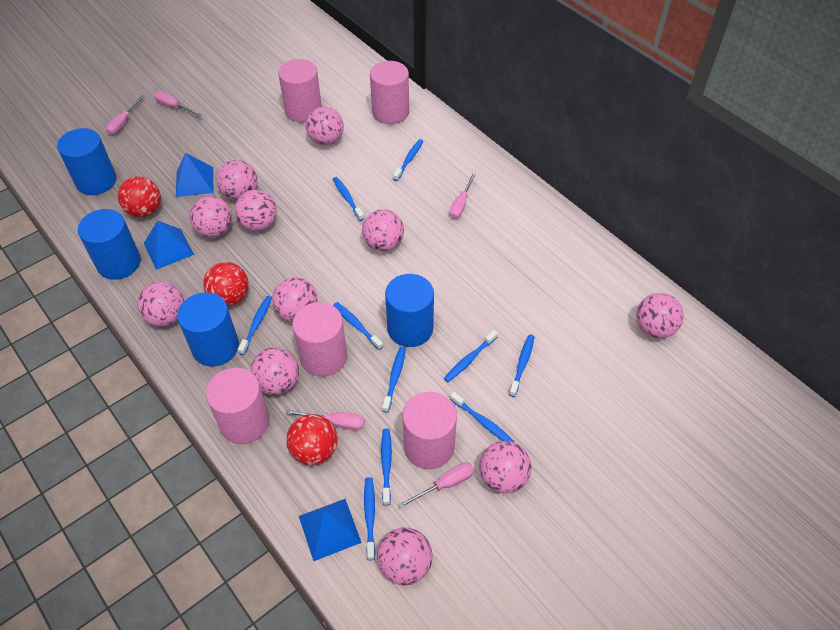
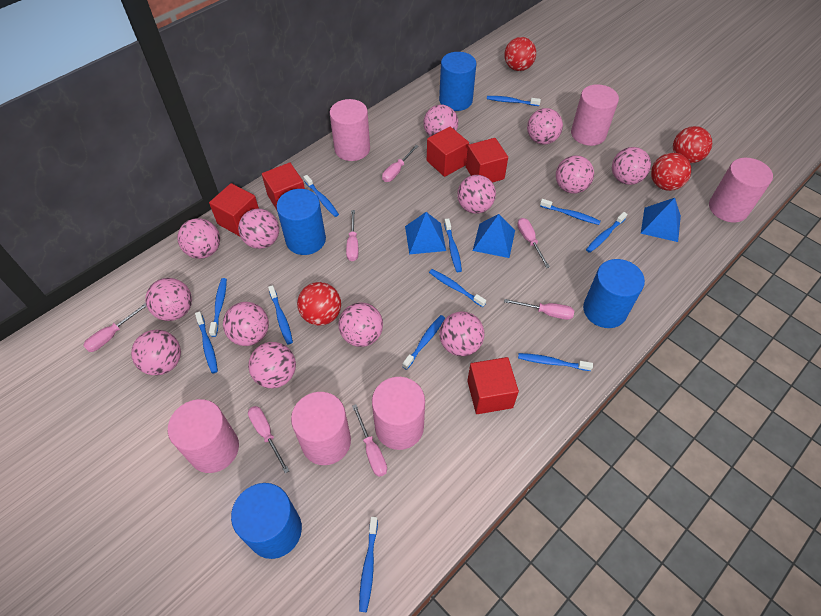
blue toothbrush: [238,296,272,355] [333,177,364,221] [333,302,383,350] [364,477,375,560] [381,429,392,505] [382,347,406,413] [393,139,423,181] [444,330,498,382] [450,392,515,442] [509,334,535,397] = 10 -> [195,311,218,374] [209,278,227,337] [268,285,293,344] [304,175,339,217] [359,517,378,612] [402,315,445,370] [429,269,486,307] [444,218,462,272] [487,96,541,106] [518,353,593,371] [540,199,601,225] [586,212,627,253] = 12
pink ball: [137,282,184,327] [189,196,232,238] [216,160,258,200] [235,190,277,231] [250,347,299,395] [272,277,318,322] [306,107,344,145] [362,209,404,251] [377,527,432,585] [479,441,531,494] [636,293,684,338] = 11 -> [131,330,181,375] [145,278,192,321] [177,218,220,259] [223,302,269,346] [238,209,279,249] [248,342,296,388] [338,303,383,347] [423,105,458,137] [439,311,484,356] [457,175,496,214] [527,108,563,145] [556,156,594,194] [612,147,651,185] = 13
pink cylinder: [206,368,270,444] [278,59,322,122] [292,302,347,377] [370,61,409,124] [403,392,457,469] = 5 -> [168,399,239,473] [291,392,351,465] [330,99,370,161] [372,377,425,450] [571,84,619,146] [709,158,773,223] = 6
pink screwdriver: [106,95,145,135] [154,91,202,117] [286,409,365,430] [398,462,474,509] [449,172,476,219] = 5 -> [83,303,147,352] [248,406,289,473] [346,210,358,261] [352,404,387,477] [382,145,418,182] [504,299,574,320] [517,218,550,268] = 7
red ball: [118,176,161,217] [203,262,249,306] [286,414,337,465] = 3 -> [297,282,341,326] [504,37,536,71] [651,153,691,191] [673,126,712,163] = 4
red cube: none = 0 -> [209,183,259,236] [262,162,305,210] [427,127,469,177] [466,138,508,183] [467,357,519,414] = 5

